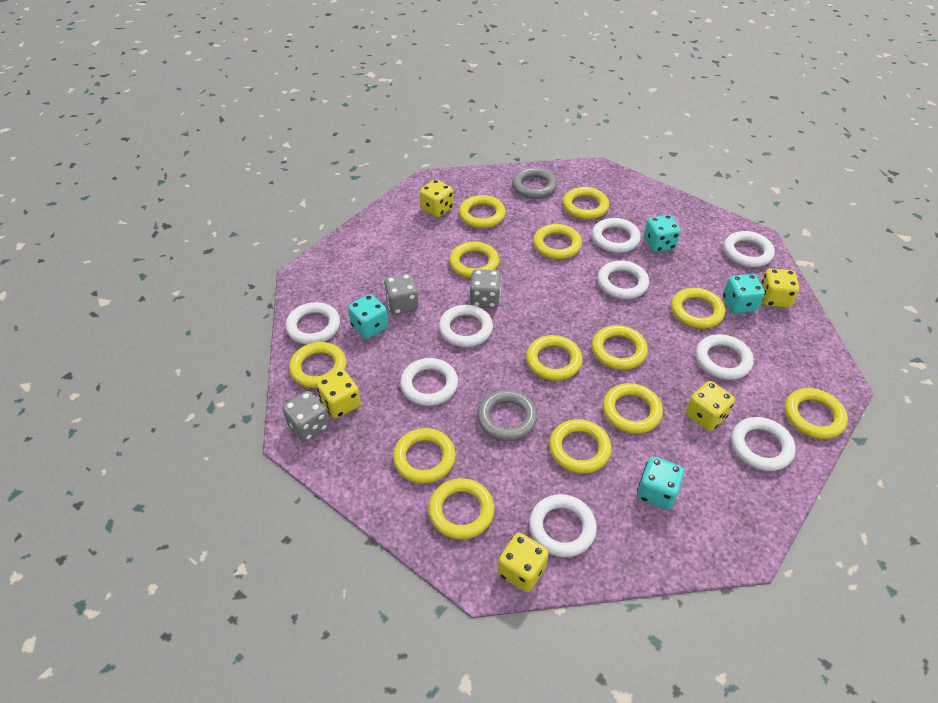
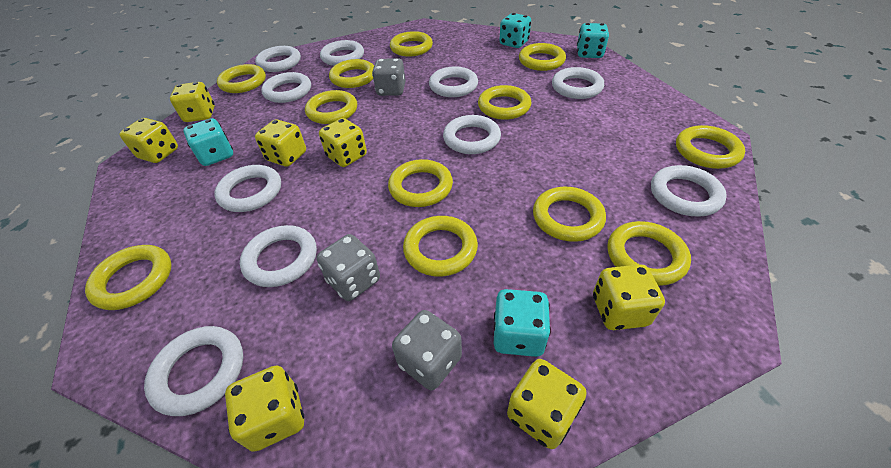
grey ring: [477,390,537,441] [512,167,557,199] = 2 -> none = 0
white ring: [285,302,340,345] [400,358,458,406] [439,305,493,347] [529,494,597,557] [592,218,641,253] [598,260,649,299] [696,334,754,380] [724,231,775,267] [731,417,796,471] = 9 -> [144,326,243,416] [214,165,281,212] [240,225,317,287] [255,46,301,72] [261,72,311,103] [320,40,364,66] [429,66,478,97] [443,115,501,154] [552,67,604,99] [651,165,727,217] = 10
yellow dice: [316,369,361,419] [420,179,453,217] [498,533,549,592] [686,381,735,431] [761,269,799,308] = 5 -> [119,118,178,163] [170,82,215,122] [225,366,304,452] [255,120,306,167] [319,118,367,167] [507,359,587,449] [593,264,665,330] = 7
yellow ring: [289,342,346,388] [393,428,456,484] [428,478,495,540] [449,242,499,278] [459,195,506,228] [526,335,582,381] [533,224,582,259] [549,419,612,474] [563,187,609,219] [592,325,648,370] [603,383,663,434] [671,288,725,329] [785,388,848,439] = 13 -> [85,245,172,310] [217,64,266,93] [305,90,357,124] [329,59,374,88] [388,159,453,207] [390,31,433,57] [403,216,478,277] [478,85,531,120] [519,43,566,71] [533,187,606,242] [607,221,691,286] [676,125,745,169] = 12

